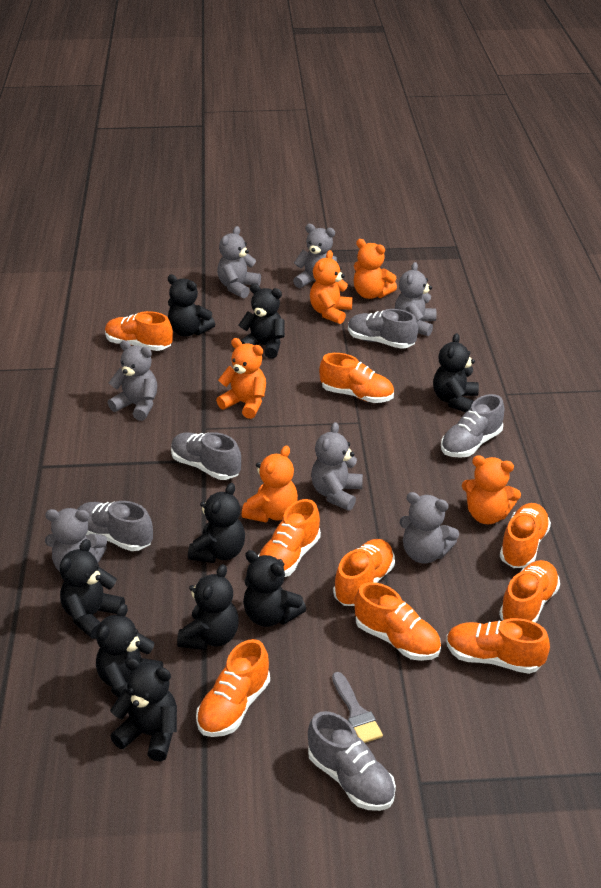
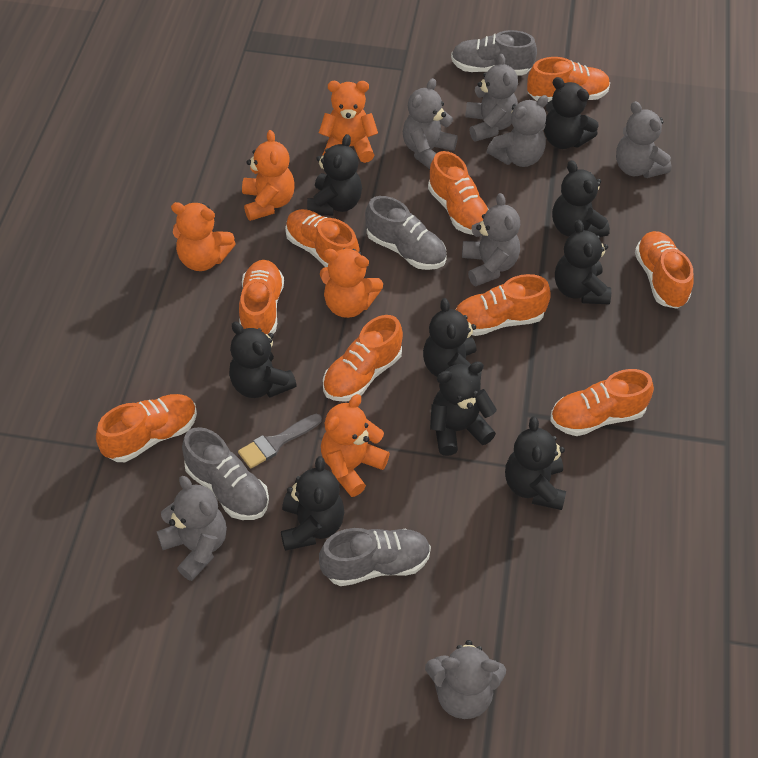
grey shoe: [77,501,153,551] [171,432,241,480] [308,711,396,811] [348,309,418,349] [441,394,504,458] = 5 -> [182,427,269,520] [319,528,431,586] [365,196,447,270] [451,30,537,76] = 4

